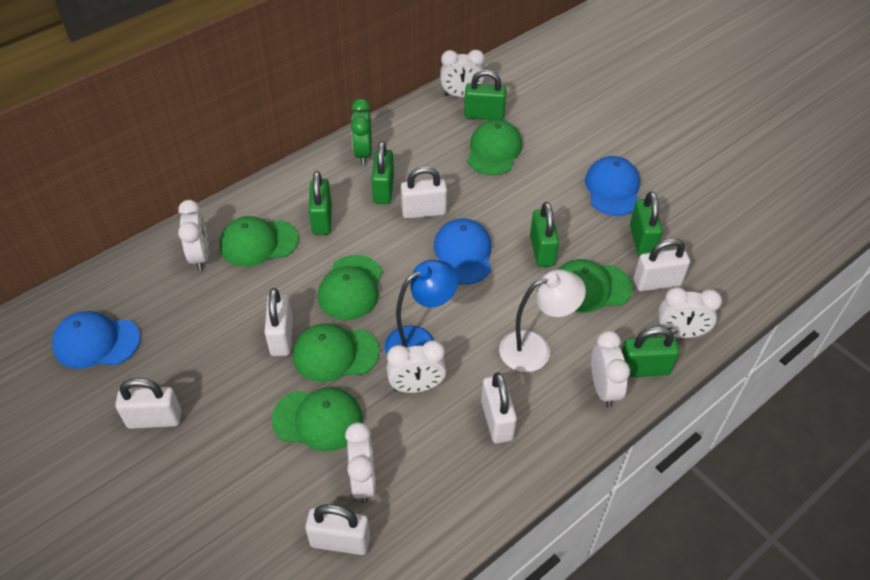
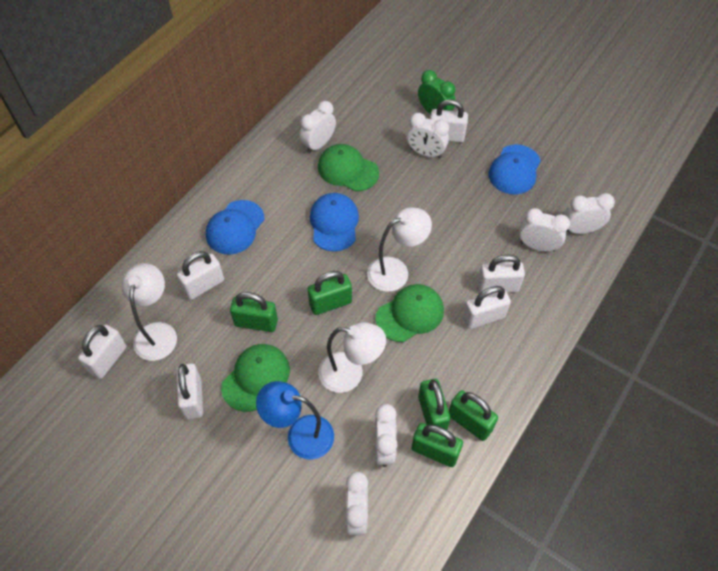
green cap: [220,216,299,267] [271,387,363,451] [293,323,379,382] [318,255,382,320] [467,119,522,176] [558,259,633,313] = 6 -> [221,344,290,412] [318,144,379,192] [376,284,444,342] = 3
green padlock: [309,171,332,235] [371,141,394,204] [464,70,507,120] [530,202,559,267] [622,326,679,377] [630,191,663,256] = 6 -> [230,292,278,332] [308,271,352,315] [412,423,463,467] [418,379,451,430] [449,390,498,441] = 5
white lamp: [499,270,586,372] = 1 -> [122,263,177,361] [318,322,386,393] [367,207,432,292] = 3

